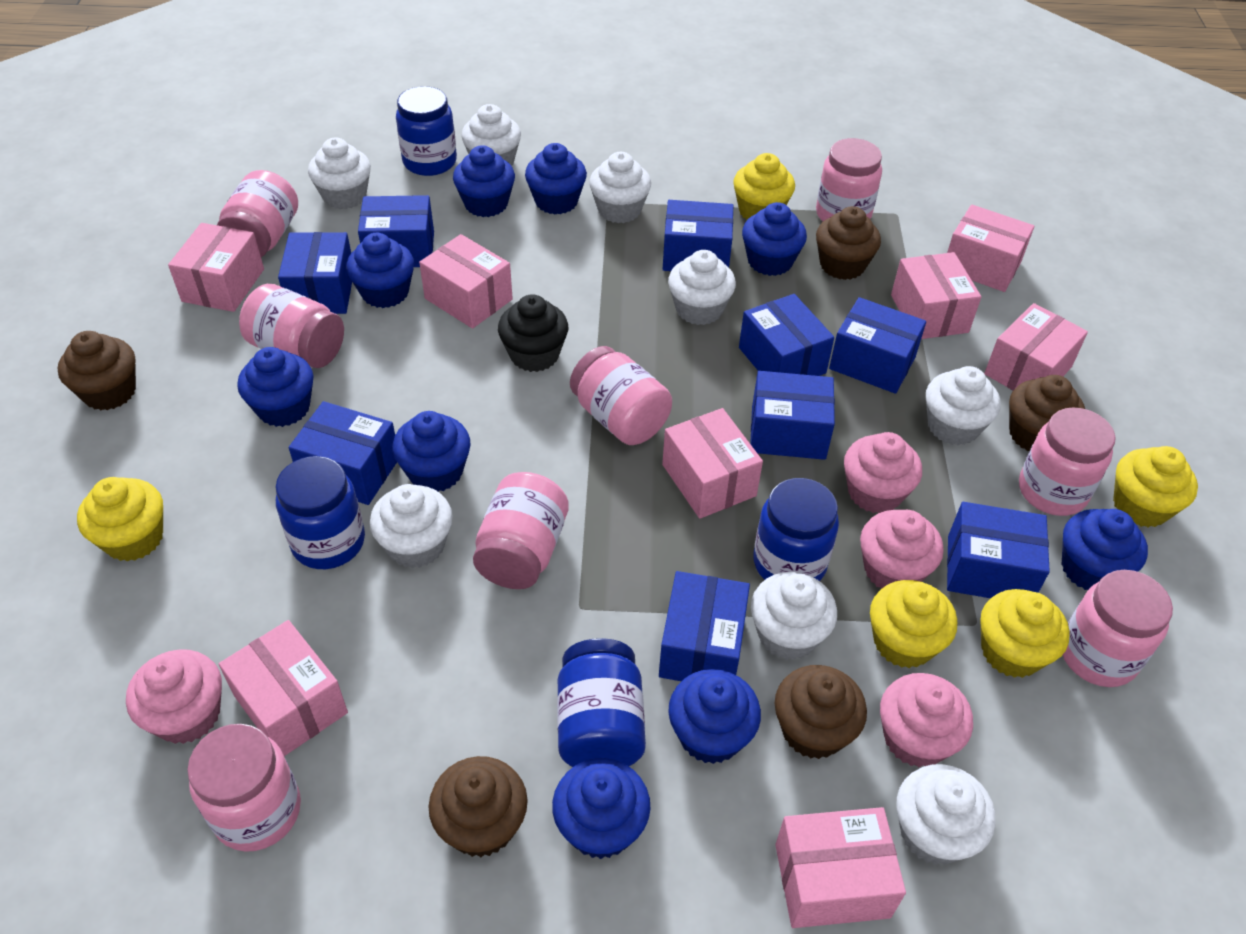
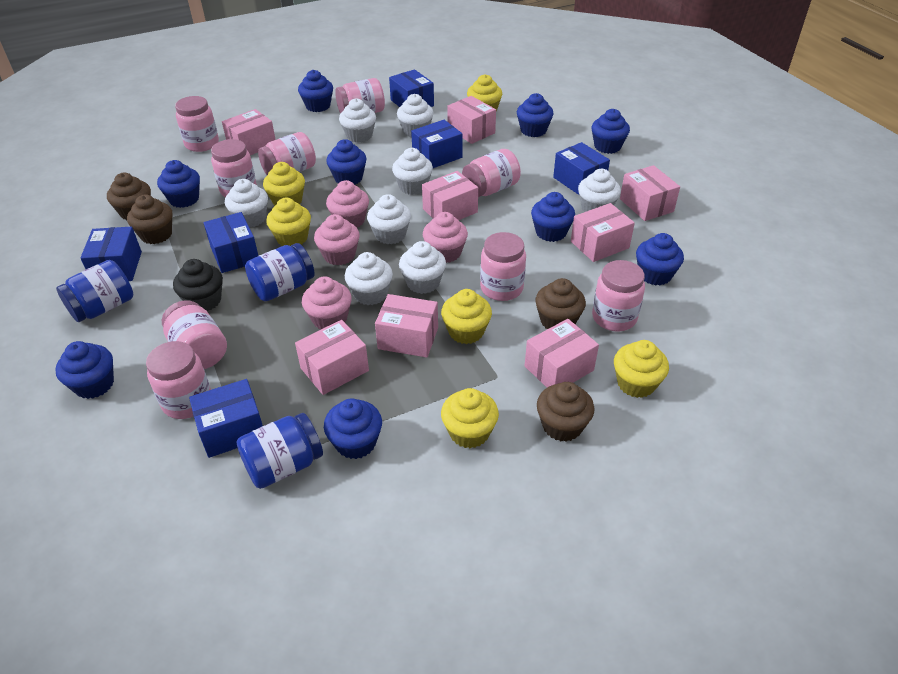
blue box: [278,232,352,314] [289,401,397,505] [358,195,434,267] [659,571,750,681] [663,200,733,271] [739,294,834,376] [750,371,835,460] [829,297,926,394] [947,502,1050,598] = 9 -> [81,227,142,281] [189,379,263,458] [203,212,258,273] [389,69,434,107] [411,120,463,168] [553,142,610,195] = 6
blue jar: [275,456,365,569] [396,86,457,176] [557,638,646,767] [753,478,839,581] = 4 -> [56,260,133,322] [236,413,323,489] [245,243,315,301] = 3
brown cupcake: [58,331,136,411] [428,756,528,857] [775,665,867,759] [816,206,881,280] [1009,375,1085,451] = 5 -> [107,173,151,220] [127,195,172,244] [535,278,586,329] [537,382,594,442] = 4
pink jar: [187,724,301,852] [217,170,298,258] [239,284,344,368] [473,472,569,589] [570,346,672,445] [816,138,882,221] [1019,407,1116,516] [1063,570,1173,687] = 8 -> [146,341,211,419] [162,300,227,369] [175,96,219,152] [211,139,257,197] [258,132,316,175] [335,78,385,114] [462,149,521,197] [480,232,526,301] [592,260,645,331] = 9
yellow cupcake: [77,477,163,561] [733,153,795,220] [870,580,957,668] [980,589,1070,678] [1113,446,1198,528] = 5 -> [263,162,305,206] [266,198,311,246] [441,289,492,344] [441,388,499,448] [467,74,502,112] [614,340,669,398] = 6

